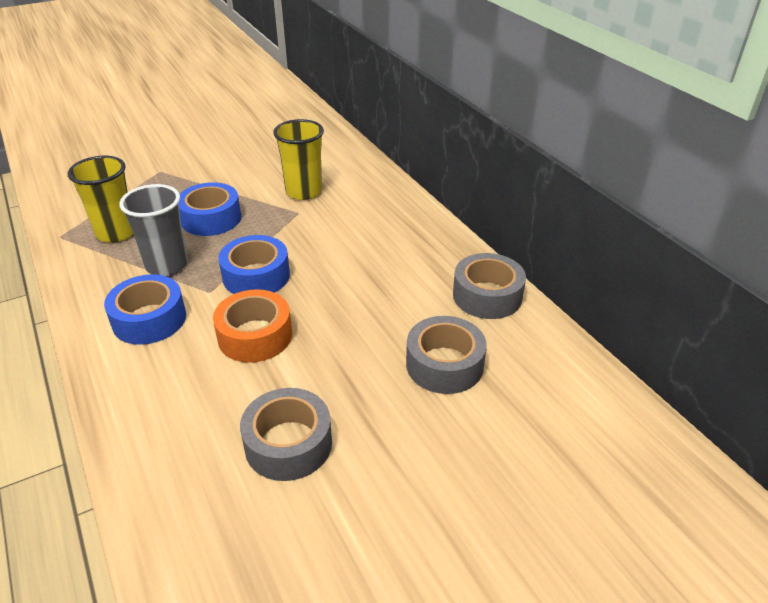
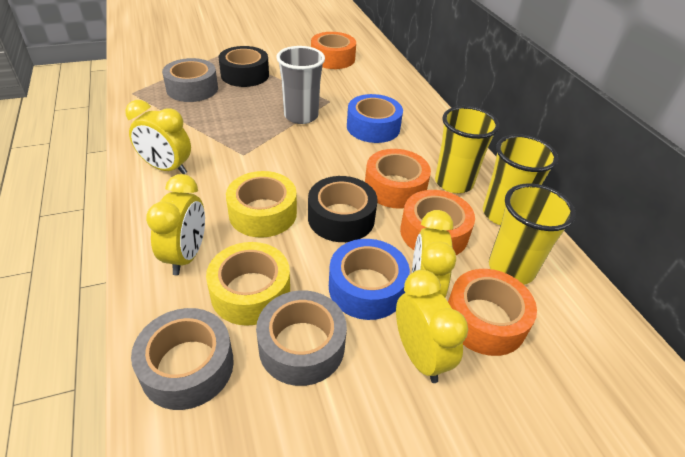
black tape: none = 0 -> [218,46,269,87] [308,176,378,242] = 2
blue tape: [104,274,186,345] [179,182,241,236] [218,235,290,294] = 3 -> [329,239,410,320] [347,94,403,143] = 2
orange tape: [213,289,292,363] = 1 -> [311,32,356,69] [365,149,431,209] [400,190,475,255] [448,269,537,356] = 4
yellow clock: none = 0 -> [125,100,191,174] [146,174,205,275] [396,270,468,383] [412,210,456,297] = 4
yellow cup: [68,155,133,243] [273,119,324,200] = 2 -> [435,106,499,193] [483,134,558,225] [489,183,576,285] = 3
yellow tape: none = 0 -> [206,242,290,326] [226,171,297,238] = 2

